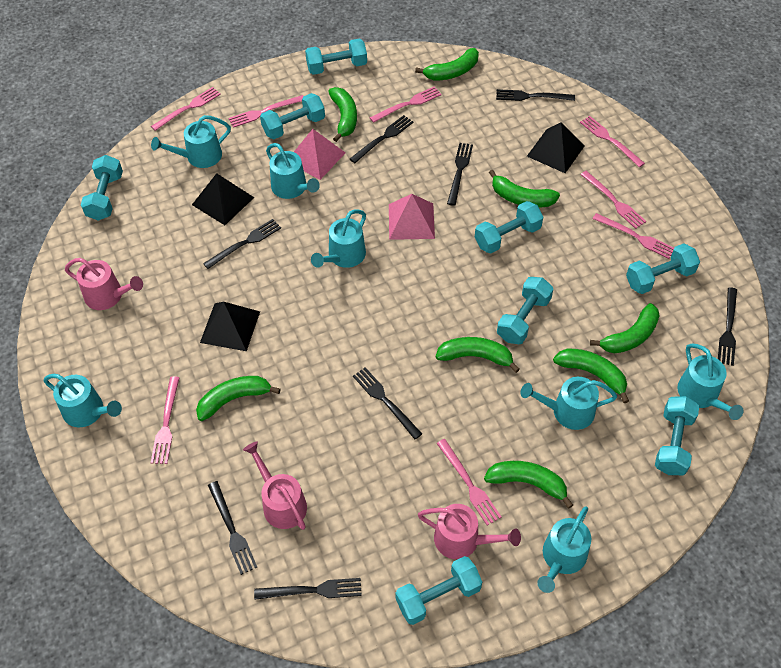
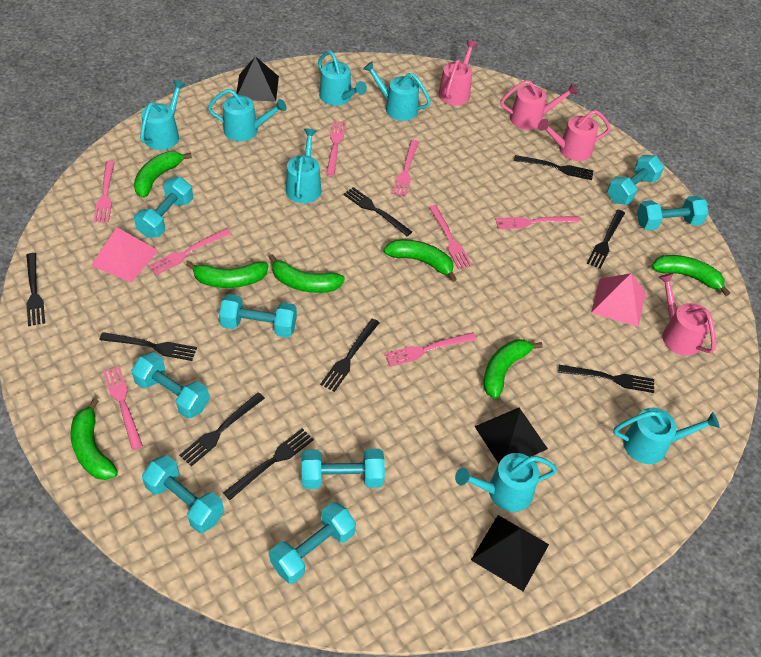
black fork: [203,219,281,269] [208,481,257,575] [254,578,362,600] [350,115,413,163] [353,367,422,439] [447,143,473,206] [496,89,575,101] [718,287,737,366] = 8 -> [26,253,45,326] [99,332,197,361] [179,392,265,467] [223,428,314,500] [320,319,380,392] [343,187,412,236] [514,155,594,180] [558,365,654,393] [587,210,625,269] = 9
green banana: [196,376,281,421] [328,87,357,142] [415,48,479,81] [436,337,520,373] [484,461,573,509] [489,170,560,207] [553,348,629,403] [590,303,660,354] = 8 -> [71,398,118,480] [134,151,192,198] [186,261,268,288] [268,254,345,293] [384,239,457,282] [483,339,543,399] [652,255,730,296] = 7
pink watering can: [65,258,143,310] [243,442,307,530] [418,504,521,559] = 3 -> [438,40,478,105] [501,80,578,130] [538,110,611,161] [658,273,716,356] = 4

